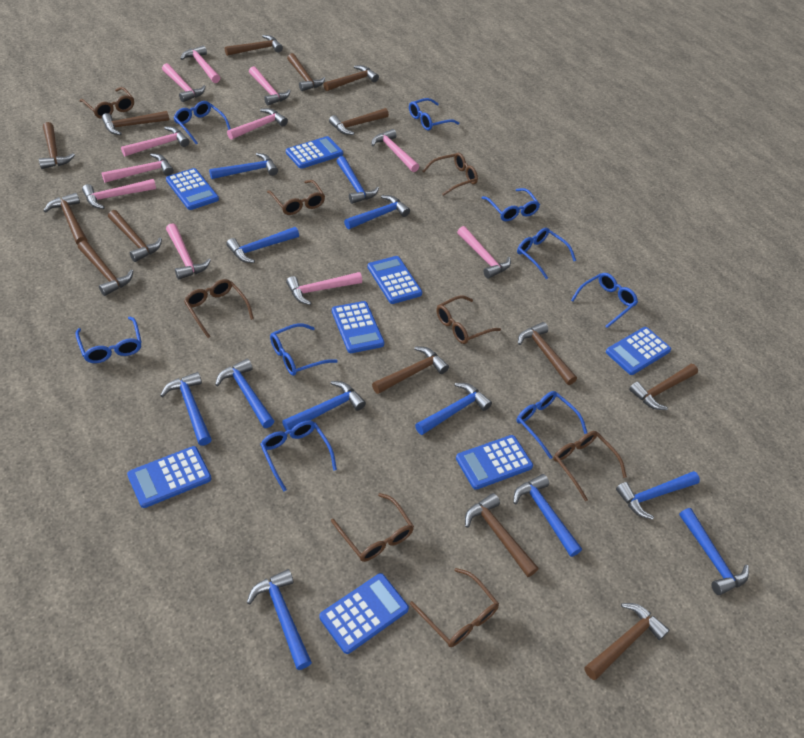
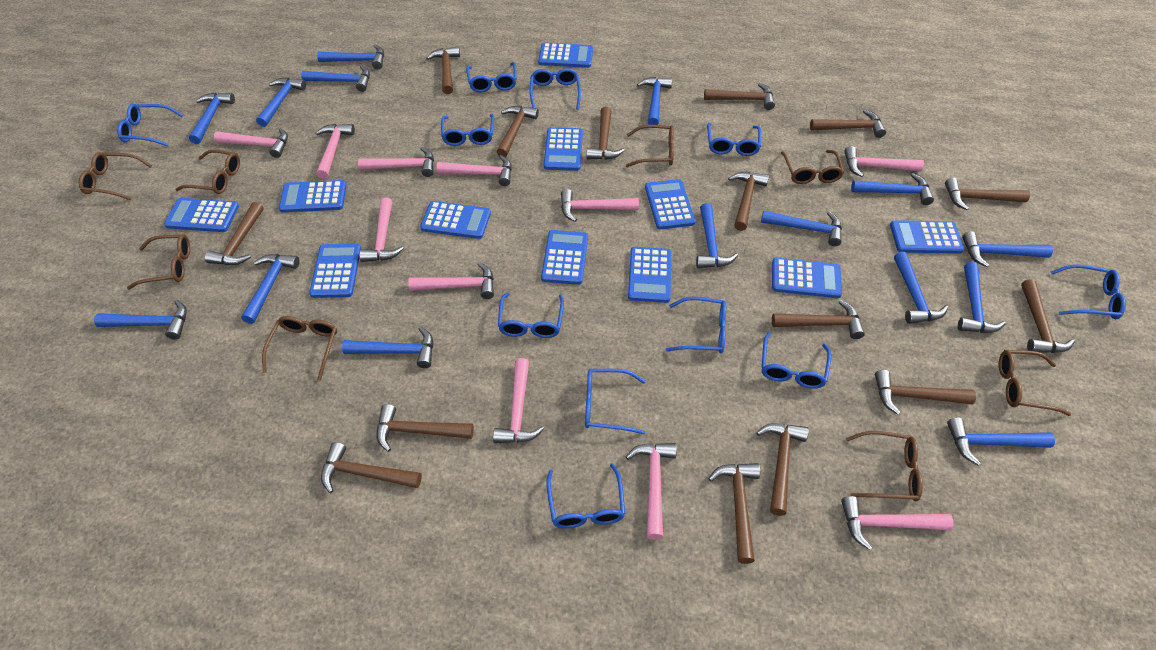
blue calculator: [127,446,211,508] [166,168,219,210] [286,136,343,169] [319,573,409,654] [332,301,385,353] [367,256,422,304] [456,435,533,490] [606,327,671,375] = 8 -> [164,198,239,232] [279,180,347,213] [309,244,361,298] [420,201,491,239] [538,43,593,68] [541,230,588,285] [544,127,583,171] [628,247,671,303] [645,179,695,229] [772,258,842,298] [890,220,964,254] = 11
blue glasses: [75,317,142,363] [173,101,231,145] [260,420,337,491] [270,323,338,376] [409,98,459,131] [481,188,540,221] [517,228,576,279] [517,391,587,459] [571,273,638,328] = 9 -> [117,104,183,146] [441,114,494,146] [466,62,517,92] [498,292,564,338] [530,68,581,110] [546,463,625,528] [585,369,646,435] [666,297,726,353] [707,123,761,156] [762,332,831,389] [1051,264,1126,320] = 11
blue hammer: [160,372,212,446] [209,153,278,179] [215,359,274,428] [226,227,299,263] [247,569,312,670] [282,381,366,431] [337,156,379,204] [344,195,410,229] [415,383,492,435] [513,474,582,557] [616,471,700,520] [679,508,749,595] = 12 -> [94,300,187,340] [189,92,235,144] [241,254,300,324] [256,78,306,127] [301,65,370,92] [317,45,384,69] [342,327,433,368] [637,77,673,125] [696,203,738,268] [761,211,842,246] [851,173,934,205] [894,252,948,324] [947,418,1055,466] [958,262,1006,333] [962,231,1053,267] = 15
brown hammer: [39,122,75,169] [44,193,88,245] [78,240,133,296] [102,111,169,135] [108,210,162,262] [225,35,283,56] [287,53,325,91] [323,65,379,91] [329,108,389,135] [372,346,449,394] [465,493,539,577] [518,322,577,385] [584,603,670,680] [629,364,698,410] = 14 -> [205,202,264,265] [321,442,422,493] [377,404,474,452] [426,46,460,94] [497,106,539,157] [586,107,625,160] [704,83,775,110] [708,463,760,564] [728,172,769,231] [756,423,809,516] [772,300,865,339] [810,110,886,138] [875,370,976,415] [945,178,1030,210] [1021,279,1075,353] = 15

